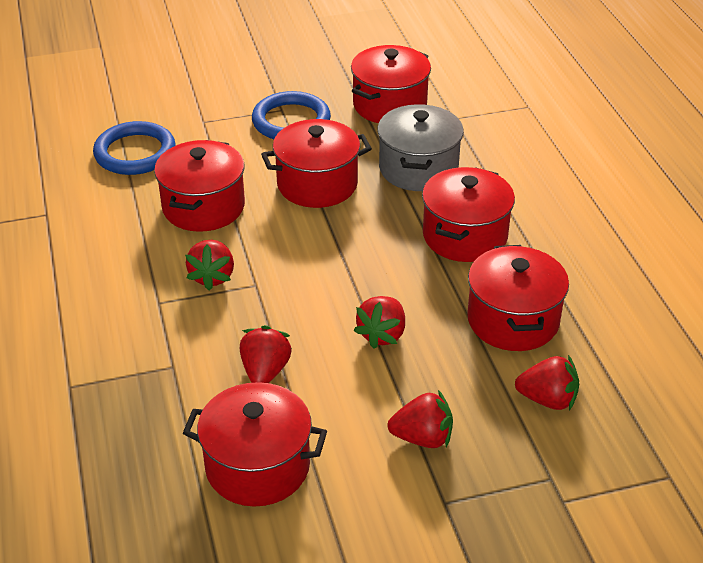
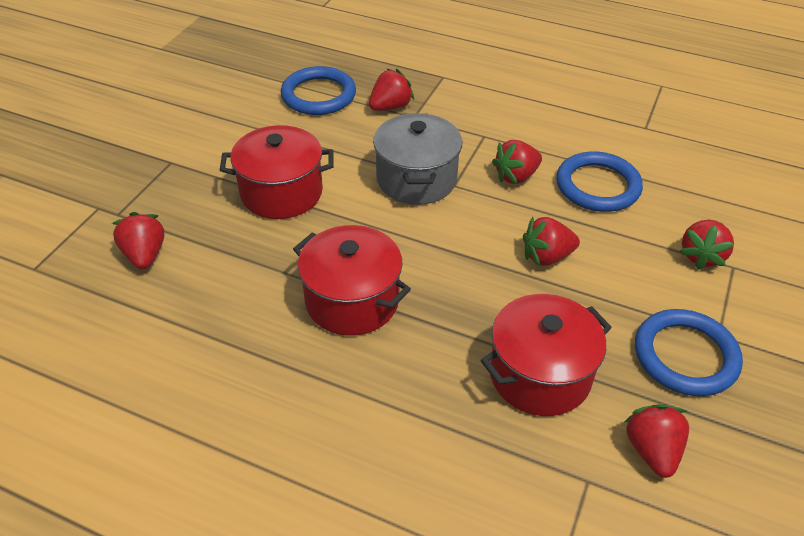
blue ring: [93,121,176,175] [252,91,331,139] = 2 -> [281,66,356,115] [556,151,643,212] [635,309,743,396] = 3
red pot: [154,140,245,232] [183,382,327,507] [261,119,372,208] [351,45,431,123] [422,167,515,262] [467,245,569,351] = 6 -> [220,125,334,219] [293,225,411,336] [481,294,612,416] = 3
red strawberry: [185,240,234,291] [240,325,292,383] [354,296,405,349] [388,390,453,448] [515,355,579,411] = 5 -> [112,212,164,269] [369,69,414,111] [492,140,542,184] [523,217,580,266] [624,404,689,478] [679,220,734,270] = 6

